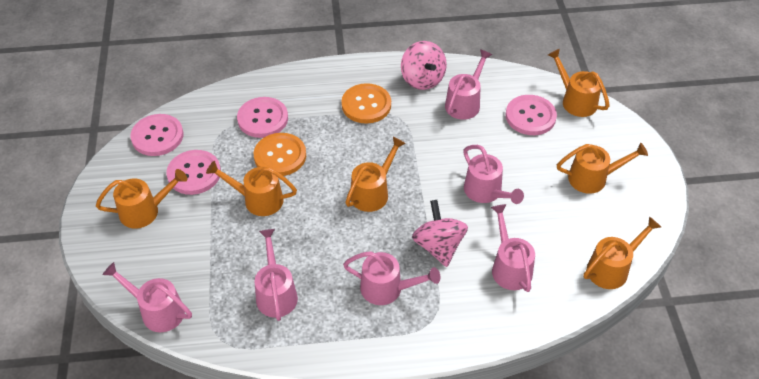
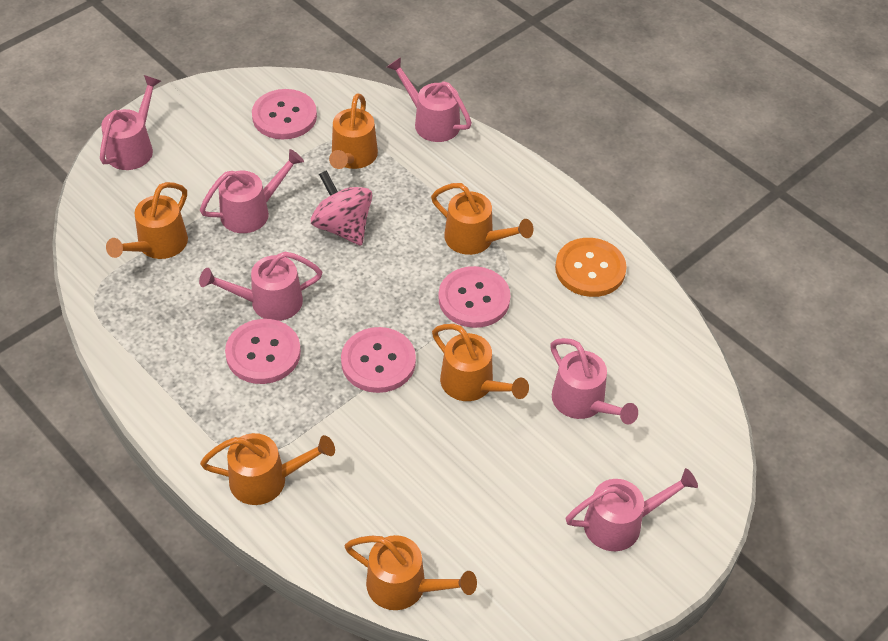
orange button: [254,133,306,176] [341,83,391,123] = 2 -> [555,238,627,297] = 1
pink spinning top: [401,41,447,90] [412,200,468,267] = 2 -> [311,170,372,246] = 1

